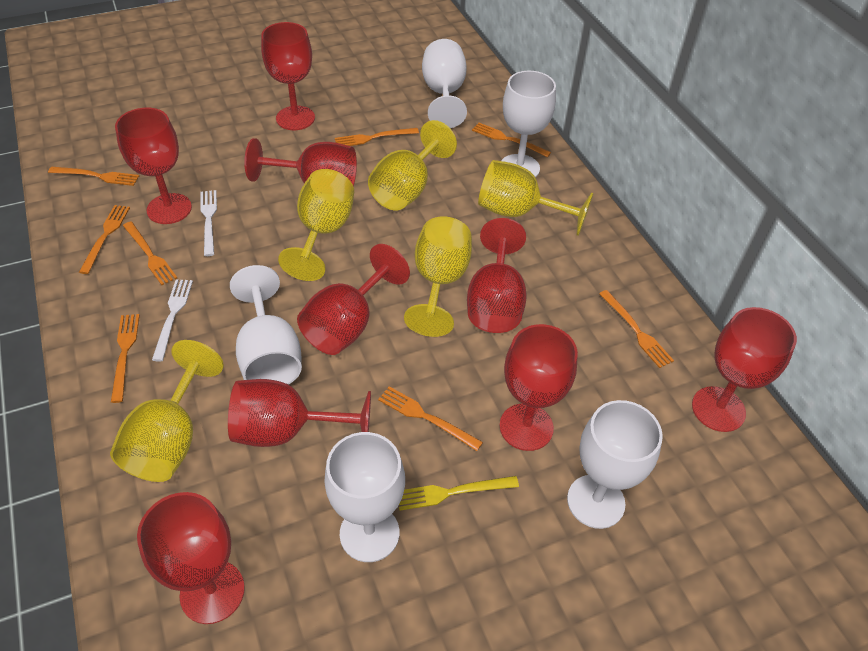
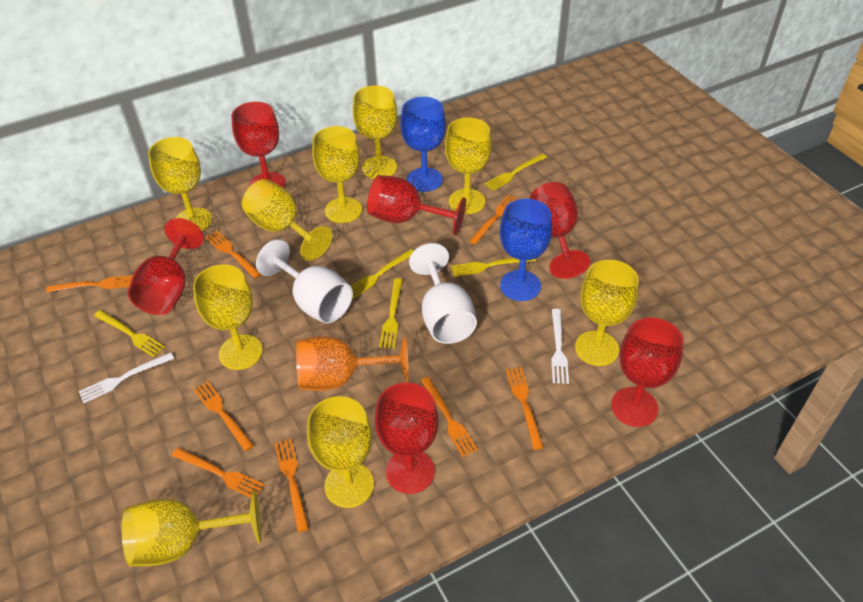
blue goblet: none = 0 -> [400,97,446,192] [500,198,552,301] = 2
orange goblet: none = 0 -> [296,336,409,391] = 1
red goblet: [115,108,192,224] [137,492,245,624] [228,379,371,447] [244,138,357,187] [261,22,315,130] [297,244,410,355] [467,218,527,333] [500,324,578,451] [692,307,797,432] = 9 -> [128,218,204,315] [231,102,286,188] [367,175,466,236] [375,382,438,494] [530,182,590,279] [611,317,684,427] = 6
white goblet: [230,265,302,385] [324,432,405,562] [422,39,467,128] [501,71,556,178] [567,400,663,529] = 5 -> [256,239,353,323] [409,243,477,344] = 2
yellow fork: [399,476,519,511] = 1 -> [94,310,165,357] [351,249,414,299] [379,278,403,348] [451,258,536,277] [484,153,547,191] = 5
yellow goblet: [110,340,224,482] [278,169,354,281] [368,120,457,210] [404,216,472,337] [478,160,593,236] = 5 -> [121,490,262,566] [148,137,212,231] [193,264,263,370] [242,179,332,261] [307,396,374,508] [312,126,362,223] [353,85,397,179] [445,117,492,214] [575,260,639,366] = 9

